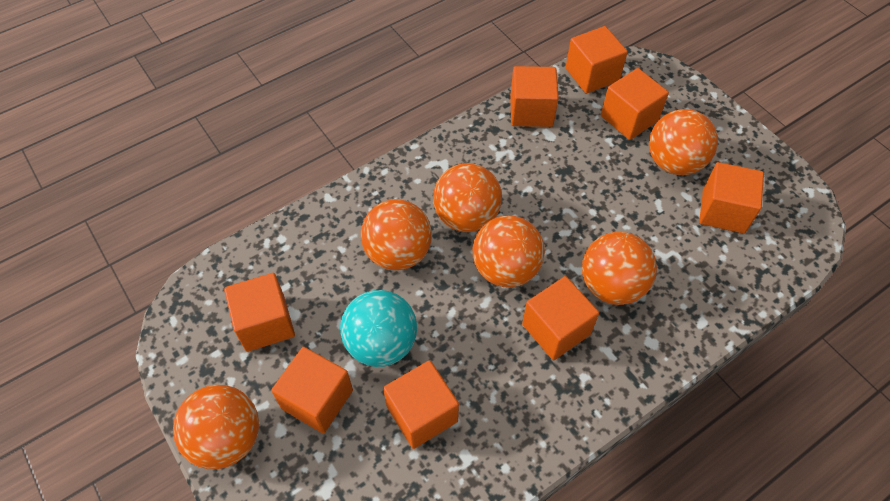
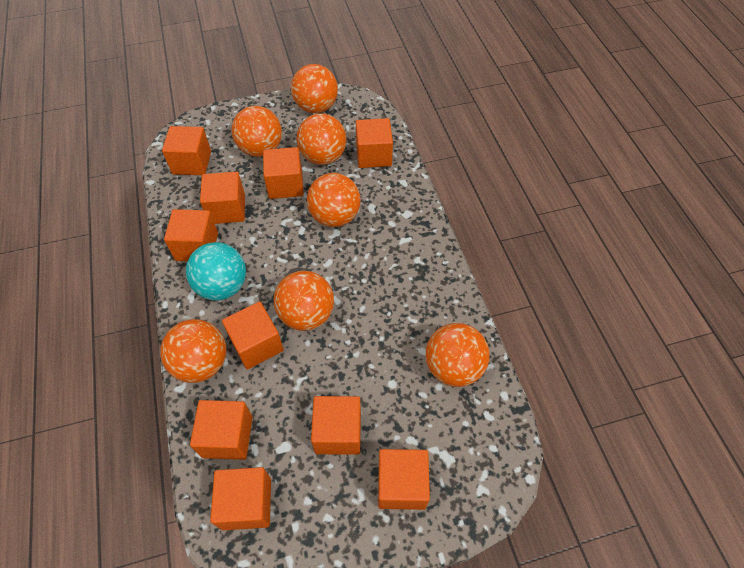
orange ball: [173,385,259,469] [361,199,432,270] [433,163,502,232] [473,215,545,288] [582,232,657,305] [649,109,718,175] = 6 -> [160,319,227,383] [232,106,282,157] [274,271,334,331] [291,64,338,113] [296,113,347,165] [307,173,361,227] [426,323,490,387] = 7
orange cube: [224,273,295,352] [271,347,353,434] [383,360,459,449] [510,66,559,127] [522,276,599,360] [565,26,628,94] [601,68,669,140] [699,162,764,234] = 8 -> [162,126,211,175] [164,209,218,261] [190,400,253,460] [200,172,245,224] [210,467,271,530] [222,301,284,370] [263,147,304,199] [311,396,361,455] [356,118,393,168] [378,449,430,510] = 10

